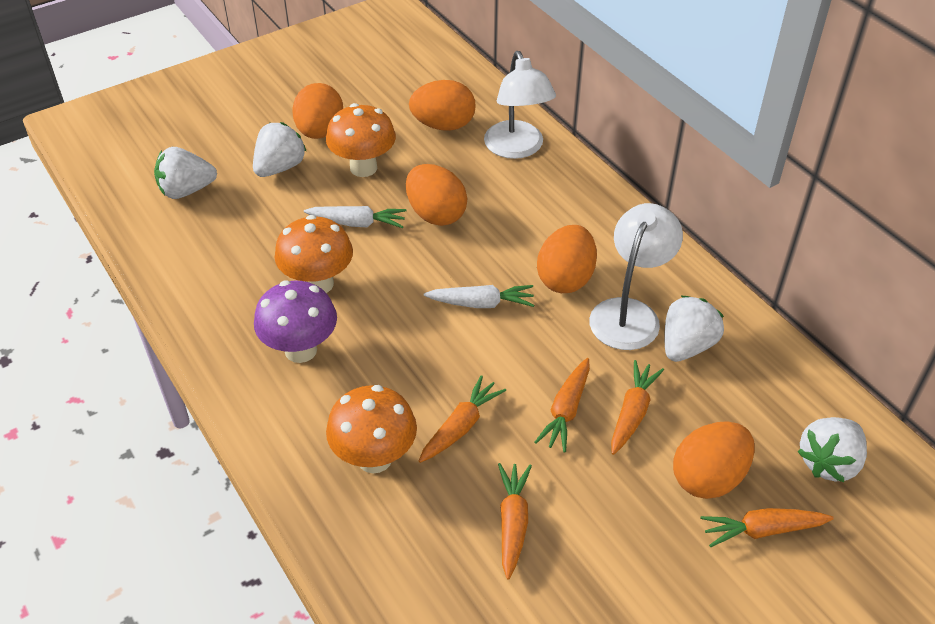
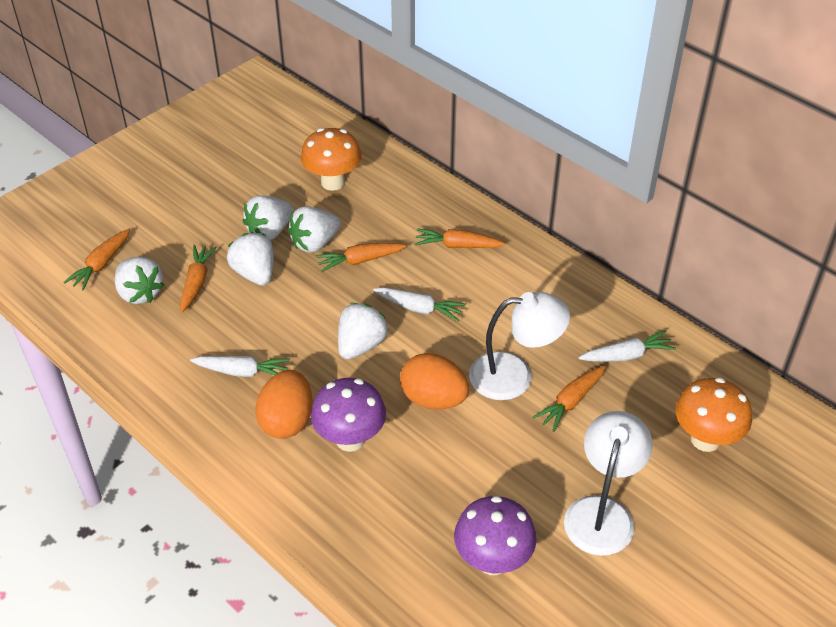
orange egg: [293,83,343,139] [406,164,467,226] [409,80,476,131] [537,225,597,293] [673,421,755,499] = 5 -> [255,370,313,439] [400,353,469,410] = 2
orange mushroom: [274,215,353,293] [326,103,396,177] [326,385,417,473] = 3 -> [301,128,362,191] [676,377,752,452] = 2
purple mushroom: [254,280,337,363] = 1 -> [311,378,386,452] [454,496,537,575] = 2
white carrot: [304,206,407,228] [424,285,534,308] = 2 -> [190,356,290,377] [373,287,466,322] [578,330,676,362] = 3
white strawberry: [154,147,217,199] [253,122,307,177] [664,296,724,362] [797,417,867,482] = 4 -> [115,257,164,304] [227,233,274,286] [243,195,293,240] [288,206,341,253] [338,303,388,359] = 5

